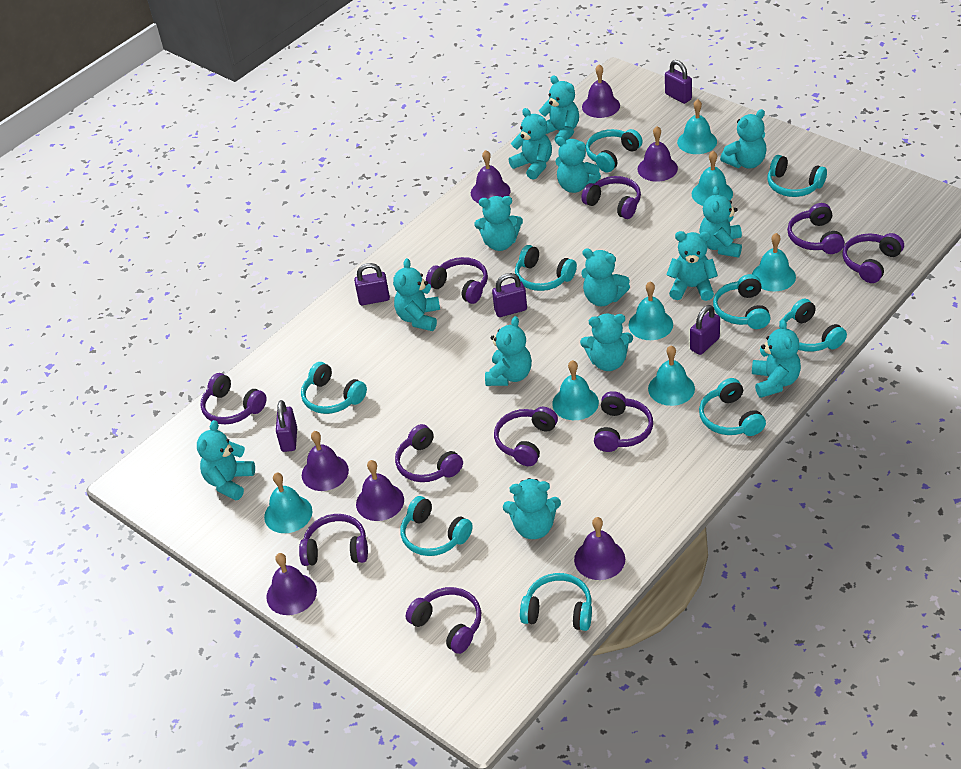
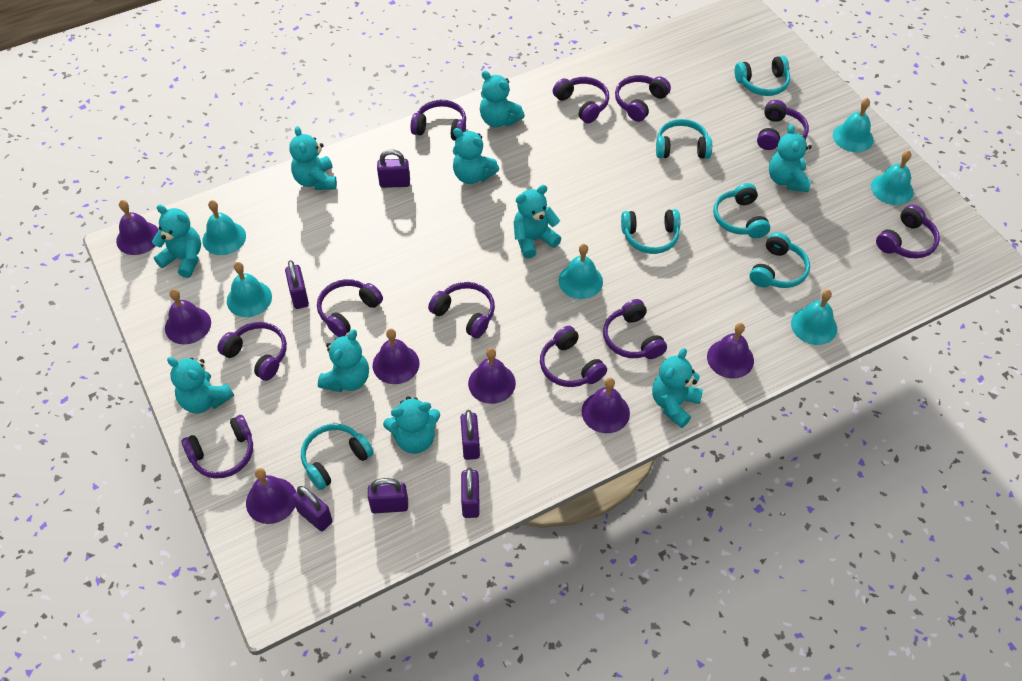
purple headphones: [201,373,267,424] [299,514,368,566] [395,424,463,482] [406,587,481,654] [426,257,488,304] [494,407,558,466] [581,176,641,219] [594,391,653,452] [787,203,845,254] [842,233,904,283] = 10 -> [181,415,253,478] [217,322,287,381] [317,279,383,337] [410,100,466,141] [428,282,495,339] [540,326,607,387] [553,77,609,123] [603,299,667,359] [615,75,671,122] [757,100,809,150] [876,205,940,258] = 11
purple padlock: [276,400,297,452] [354,263,390,305] [492,273,527,317] [665,60,692,104] [690,305,720,355] = 5 -> [285,260,309,309] [292,486,333,531] [368,478,408,513] [377,149,410,188] [460,410,480,460] [461,468,480,518] = 6
turquoise bell: [264,473,312,533] [552,360,599,420] [629,282,673,340] [648,345,695,406] [677,99,717,154] [692,151,733,206] [752,233,796,292] = 7 -> [202,200,246,255] [227,262,272,317] [559,244,603,299] [791,289,837,345] [833,98,874,152] [871,150,914,205] = 6
turquoise headphones: [301,362,367,414] [401,496,473,556] [515,245,577,291] [520,573,592,631] [586,129,643,172] [699,378,766,436] [713,274,771,329] [767,155,827,197] [783,298,847,352] = 9 -> [301,424,374,490] [621,209,680,254] [656,119,712,159] [713,183,770,238] [735,56,790,96] [749,232,810,288] = 6
turquoise teddy bear: [197,420,255,501] [393,258,440,331] [474,196,523,251] [485,316,532,386] [503,478,561,539] [509,108,552,180] [539,75,579,142] [555,137,601,193] [580,314,633,371] [581,248,630,306] [666,231,718,301] [699,186,742,258] [720,109,767,169] [752,319,801,398] = 14 -> [152,205,201,278] [167,357,234,414] [289,126,337,190] [318,329,369,392] [383,396,440,454] [453,128,499,184] [480,71,525,128] [514,185,561,259] [652,348,703,428] [769,124,812,192] = 10

